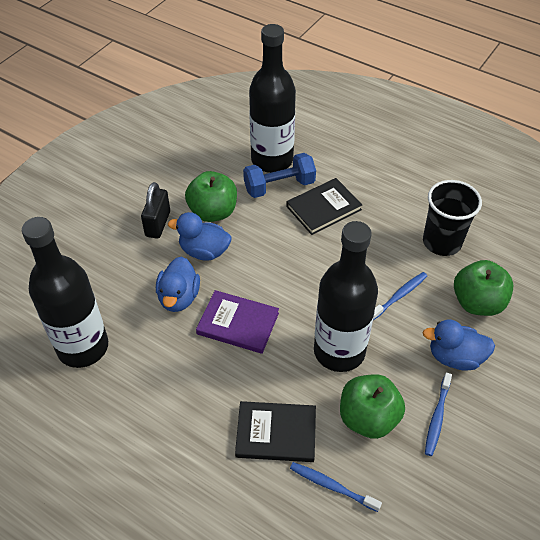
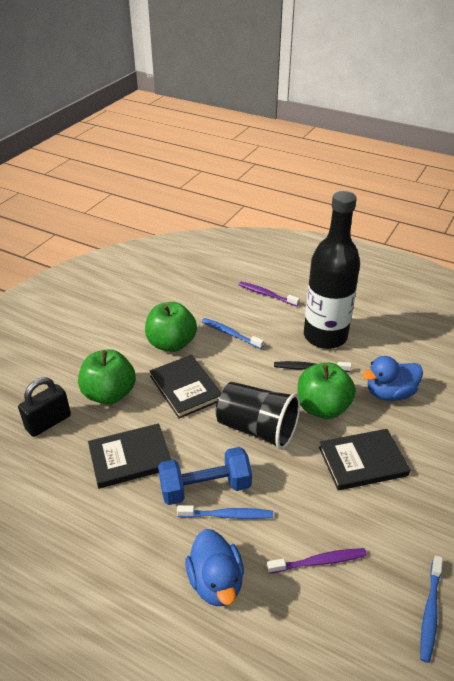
black book: [235,401,316,462] [286,178,362,235] = 2 -> [88,423,171,489] [150,355,220,419] [319,429,410,490] = 3
black bottle: [22,217,108,368] [249,24,296,173] [314,221,378,372] = 3 -> [304,191,360,349] = 1
black toothbrush: none = 0 -> [274,361,352,372] = 1
blue duck: [156,256,200,312] [168,212,231,261] [423,319,495,371] = 3 -> [185,529,244,606] [362,356,423,401] = 2
purple book: [196,290,279,354] = 1 -> none = 0
purple toothbrush: none = 0 -> [238,282,300,306] [267,548,367,574] = 2

